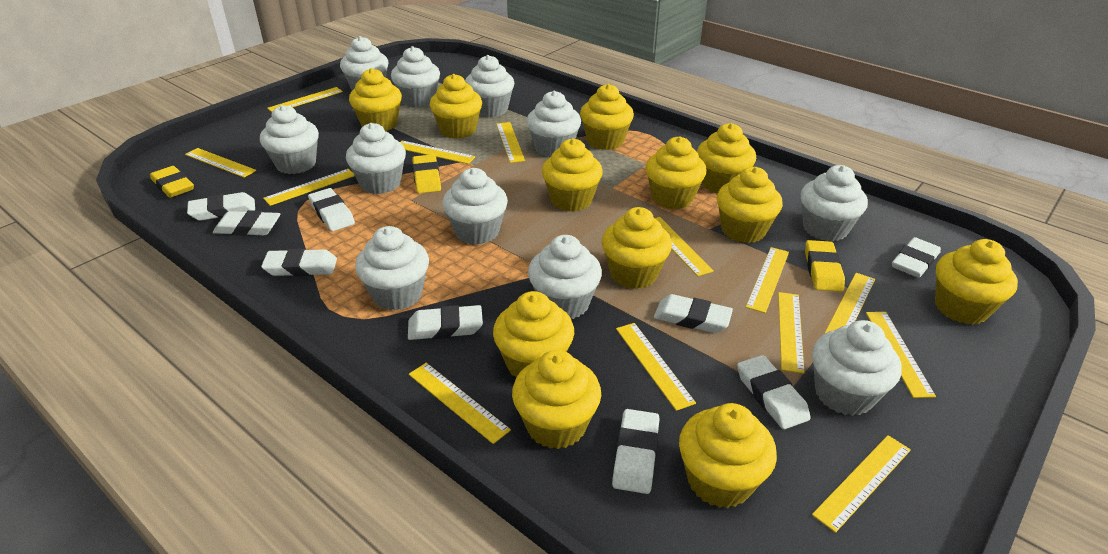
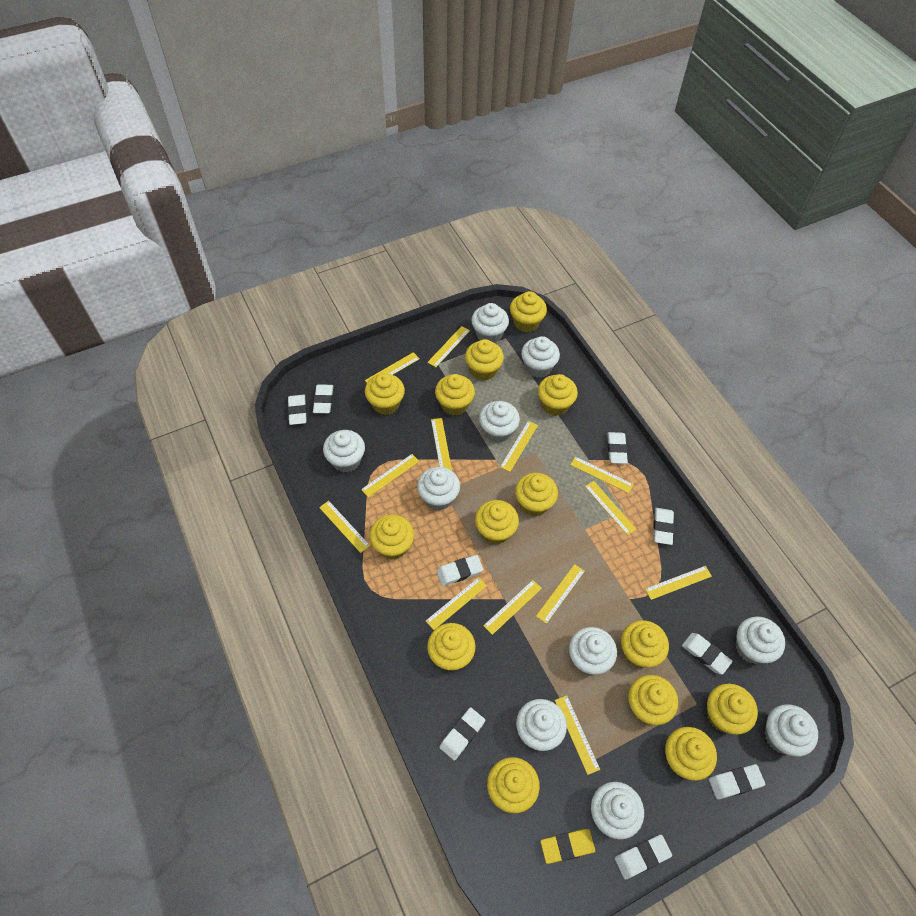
white cupcake: [260,105,319,174] [340,36,388,91] [346,123,406,194] [355,226,429,311] [391,46,440,108] [442,168,508,245] [465,55,514,117] [527,91,581,157] [528,235,602,319] [801,165,868,241] [812,320,901,416] = 11 -> [323,430,365,473] [417,467,460,510] [472,303,509,343] [479,401,520,443] [516,699,567,751] [521,336,560,378] [569,627,617,675] [591,782,644,840] [736,617,785,664] [765,704,818,757] = 10
yellow cupcake: [349,68,402,131] [430,74,482,139] [493,291,574,377] [512,350,601,449] [542,138,603,212] [580,84,634,150] [602,207,672,289] [645,136,707,209] [679,403,777,508] [697,123,756,193] [717,167,783,243] [935,239,1018,325] = 12 -> [365,373,405,415] [370,515,414,560] [427,623,476,671] [435,374,475,416] [465,339,504,381] [475,500,519,545] [487,757,540,813] [510,291,547,332] [515,473,558,516] [538,374,578,416] [621,620,669,668] [628,675,678,725] [665,727,717,781] [707,684,758,735] = 14
yellow eraser: [150,166,194,198] [412,154,441,193] [805,240,845,292] = 3 -> [541,829,595,864] = 1

